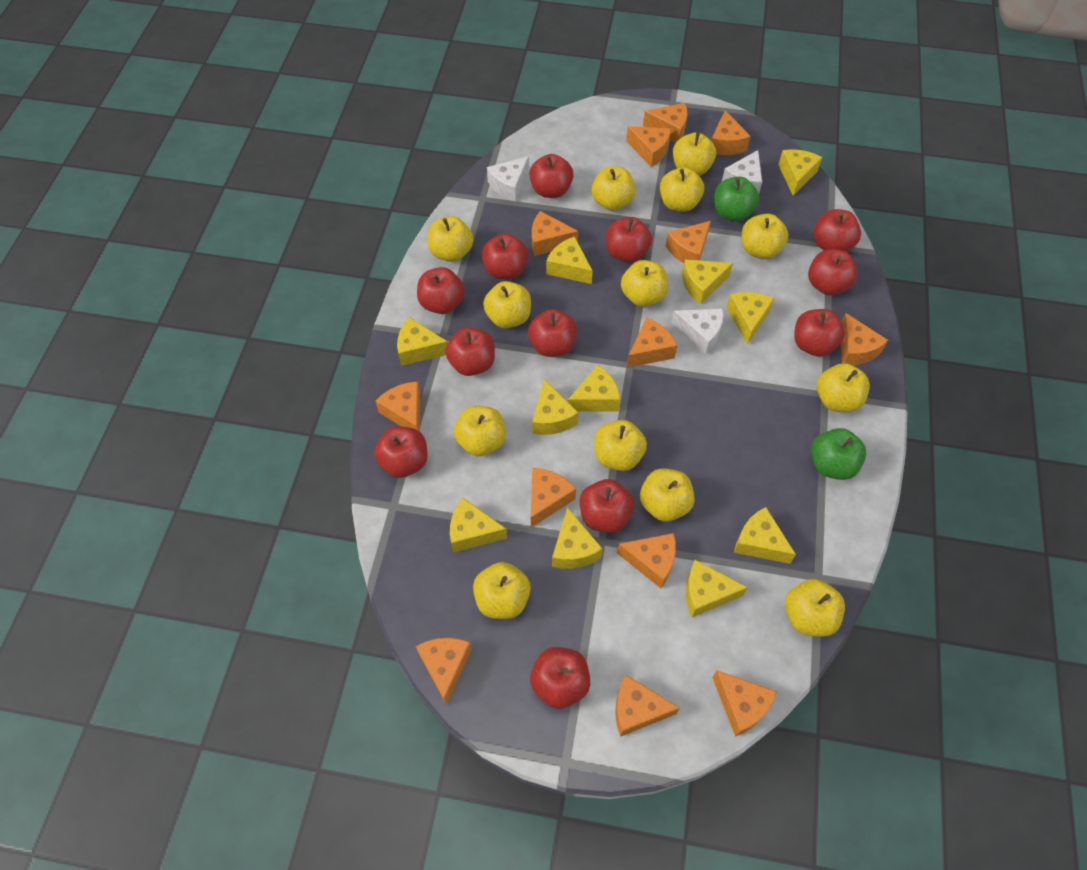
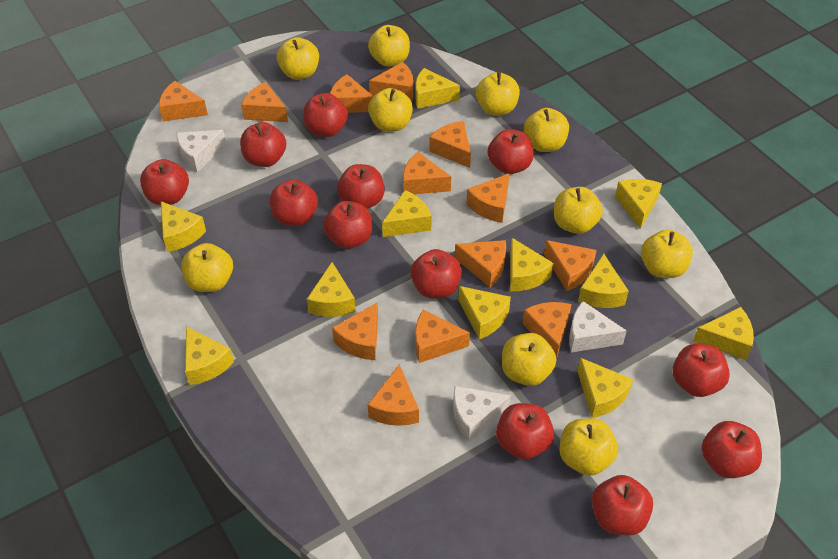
green apple: [714,176,759,221] [811,428,867,480] = 2 -> none = 0
yellow apple: [428,216,474,262] [454,406,506,456] [473,562,531,619] [483,281,531,328] [591,166,636,211] [594,420,647,471] [621,260,668,307] [640,468,695,522] [660,167,704,212] [673,132,716,176] [742,214,789,259] [785,579,845,637] [817,363,870,412] = 13 -> [181,243,233,292] [277,37,319,80] [368,25,410,67] [368,88,413,132] [476,72,520,115] [502,333,556,386] [524,108,569,152] [554,187,603,234] [560,418,618,476] [641,230,693,278] = 10

